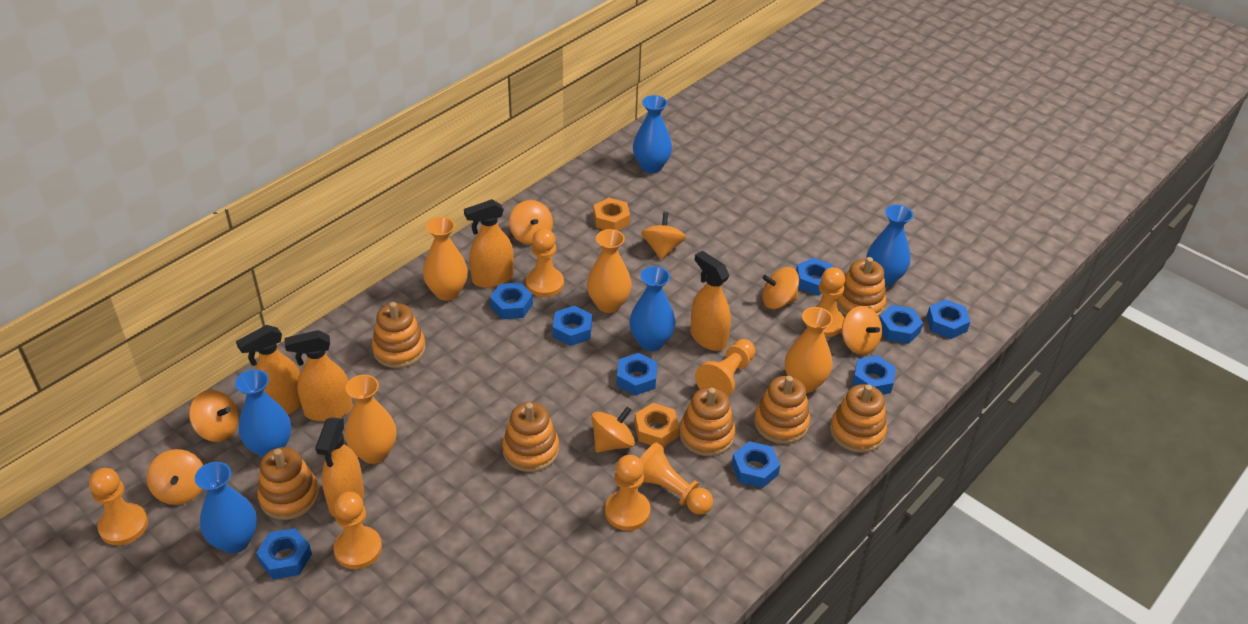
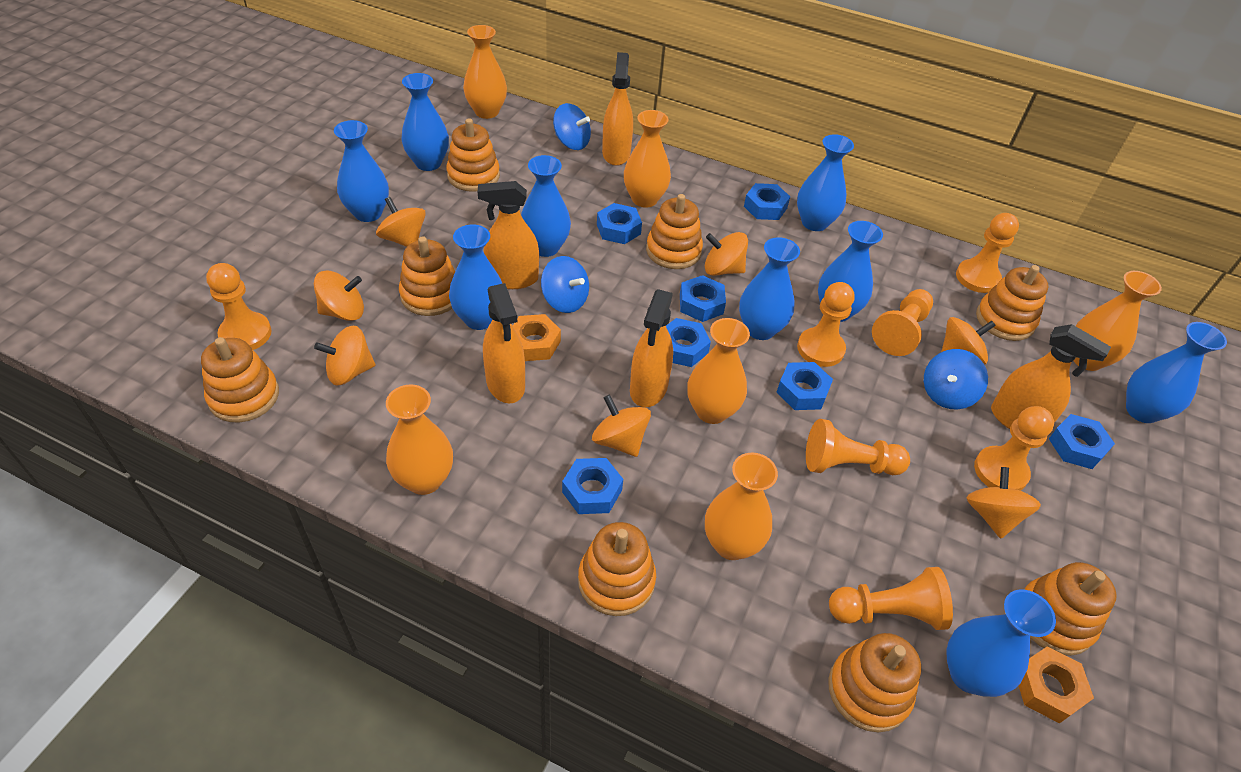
blue nut: [256,528,312,579] [490,282,533,319] [553,306,592,346] [617,353,657,395] [732,441,780,488] [796,258,833,296] [852,355,896,394] [879,305,923,344] [927,299,970,339] = 9 -> [562,458,623,514] [597,203,642,244] [666,318,711,367] [680,275,726,322] [744,183,790,220] [777,362,833,410] [1049,414,1115,469] = 7
blue spinning top: none = 0 -> [541,256,589,313] [553,103,591,150] [924,349,988,410] = 3
blue vase: [195,462,257,554] [235,369,291,458] [629,266,676,351] [633,95,672,173] [866,205,913,287] = 5 -> [334,120,389,222] [401,73,449,171] [449,224,502,330] [521,155,571,257] [739,237,800,340] [797,134,854,231] [818,221,883,322] [947,589,1056,697] [1126,322,1227,423] = 9
orange stacking toy: [257,447,319,520] [372,302,426,368] [502,402,559,472] [679,387,736,456] [754,376,810,444] [830,384,887,453] [837,257,886,317] = 7 -> [201,337,279,422] [399,236,455,316] [446,118,500,192] [578,522,656,616] [646,194,703,269] [828,633,921,732] [976,265,1048,341] [1023,562,1117,656] = 8
orange vase: [345,375,397,464] [423,217,468,301] [587,229,632,313] [785,307,833,393] = 4 -> [386,384,453,495] [463,25,507,119] [624,110,671,208] [687,318,750,424] [705,453,778,560] [1074,271,1162,371] = 6

